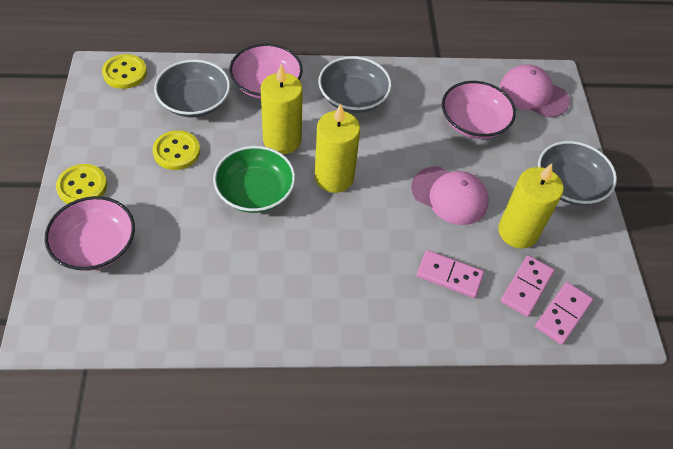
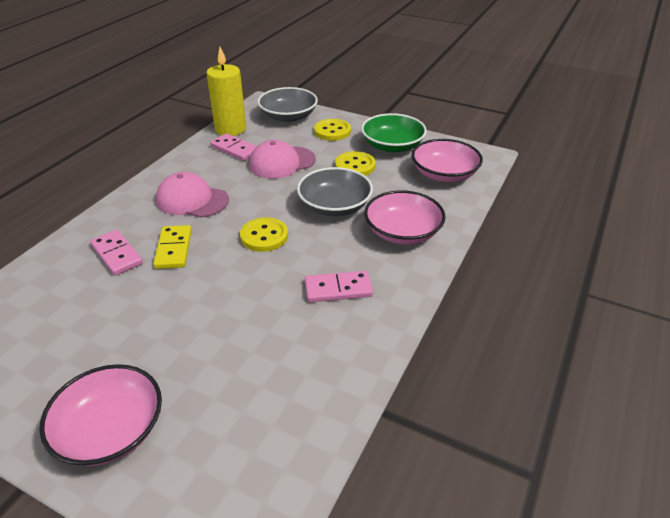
grey bowl: [154,60,230,117] [318,56,392,113] [538,141,617,205] = 3 -> [257,87,318,122] [297,167,373,216] = 2
yellow candle: [260,64,303,154] [315,104,360,193] [498,163,564,249] = 3 -> [206,47,246,136] = 1
yellow domino: none = 0 -> [153,225,192,269] = 1

